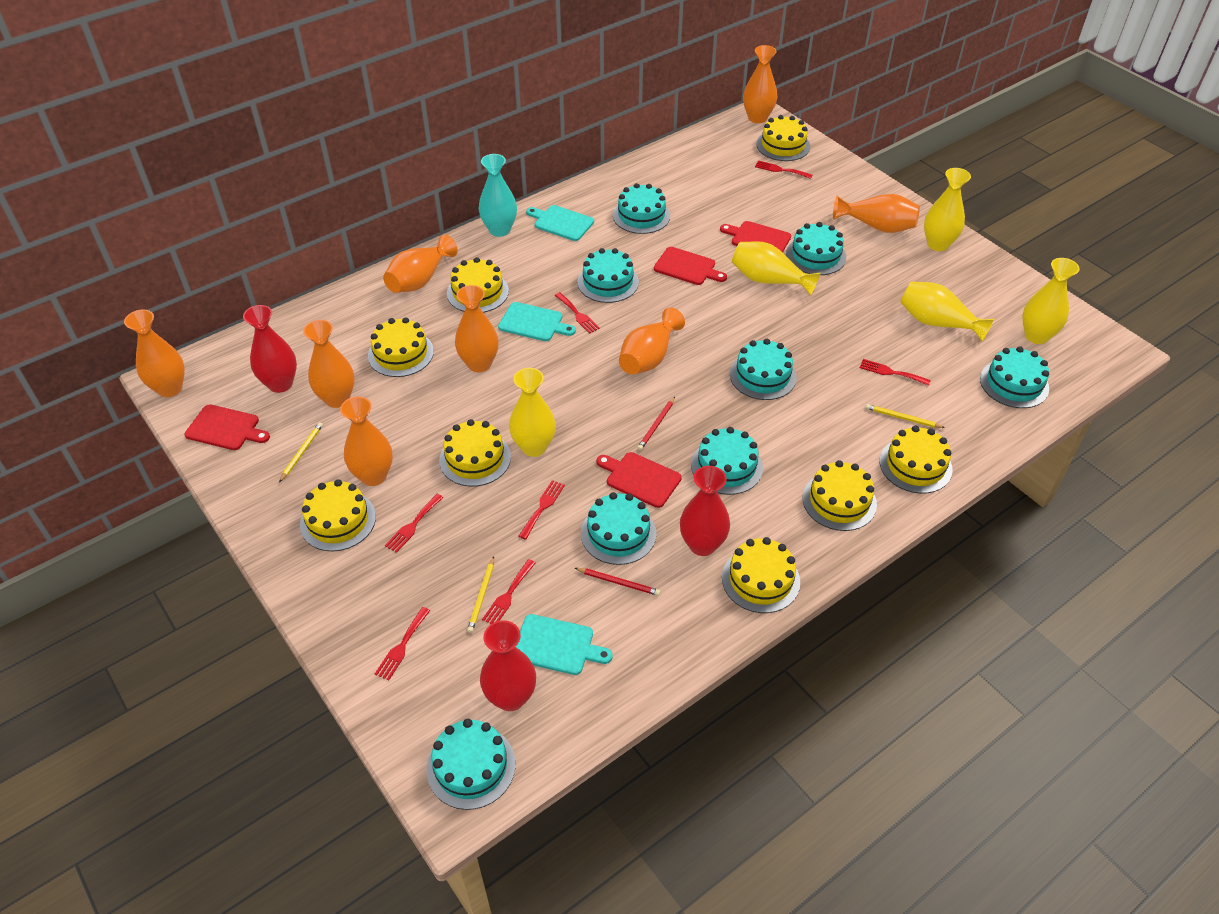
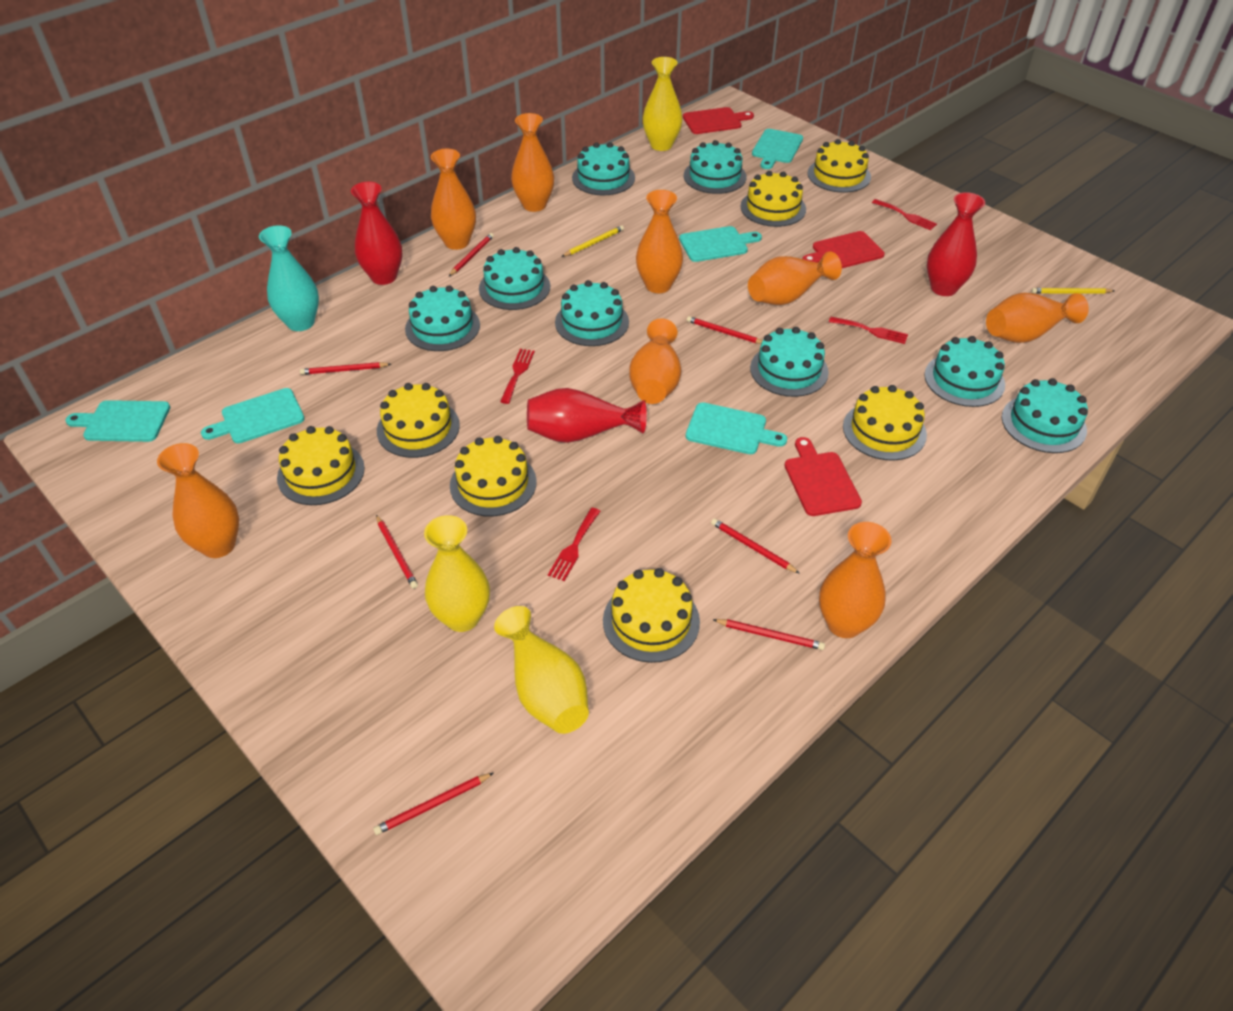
red cutting board: [184,404,270,450] [597,452,682,508] [654,247,727,285] [720,221,791,253] = 4 -> [683,107,754,134] [784,437,862,516] [802,231,885,268] = 3
red fork: [375,607,430,681] [385,494,444,553] [482,559,536,624] [519,480,565,540] [555,292,600,334] [755,161,812,179] [860,359,931,386] = 7 -> [500,349,535,404] [548,508,600,581] [829,317,908,344] [872,199,937,230] = 4
red pencil: [575,568,660,596] [637,397,675,450] = 2 -> [300,362,391,375] [373,773,494,835] [376,515,418,589] [449,233,494,276] [687,316,762,344] [711,518,800,574] [713,619,825,650] = 7
turquoise cutting board: [498,302,576,341] [516,614,613,675] [526,205,594,241] = 3 -> [65,400,170,442] [201,388,305,443] [679,226,762,262] [686,402,787,454] [752,129,803,169] = 5
yellow cake: [300,479,376,551] [368,317,434,377] [439,419,511,487] [447,257,509,313] [722,537,800,613] [756,115,810,161] [803,460,877,531] [880,426,953,494] = 8 -> [277,426,365,505] [377,383,460,458] [450,436,537,516] [603,568,700,663] [741,171,806,227] [807,139,871,193] [843,385,927,461] = 7
yellow pencil: [279,422,323,482] [467,556,494,633] [865,404,945,428] = 3 -> [561,225,624,257] [1031,288,1115,294] = 2
yellow vase: [509,368,556,457] [732,241,821,296] [900,282,995,342] [924,168,971,251] [1022,258,1080,344] = 5 -> [424,515,490,632] [494,606,589,734] [643,57,682,151] = 3

